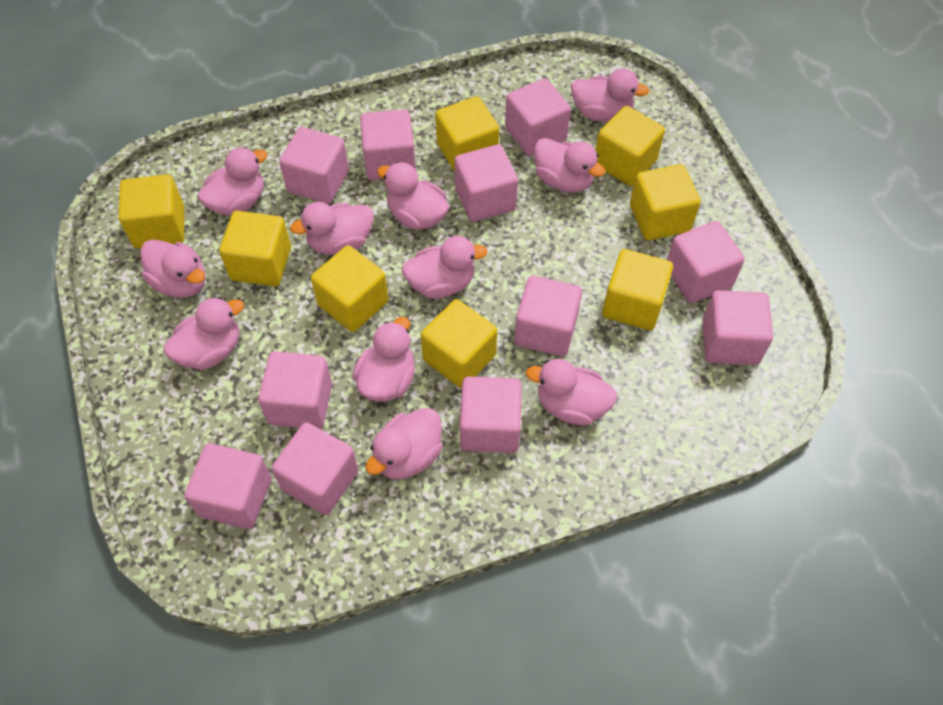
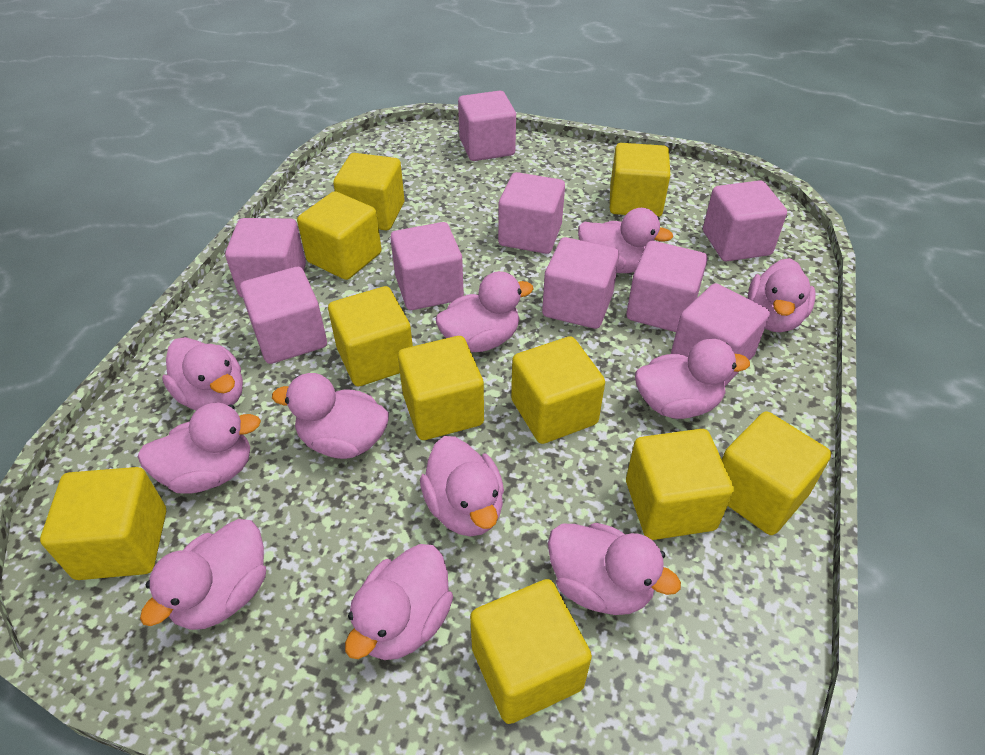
pink cube: [185,443,271,529] [258,351,332,429] [272,422,359,515] [279,127,349,204] [360,109,416,180] [454,144,518,222] [460,376,522,453] [505,78,571,156] [514,276,582,357] [667,221,745,303] [703,290,773,365] = 11 -> [225,218,306,298] [240,267,327,364] [390,222,464,310] [458,91,516,161] [498,172,565,254] [542,237,619,329] [626,241,707,332] [671,283,770,386] [703,180,787,261] = 9
yellow cube: [119,175,184,248] [219,211,291,286] [311,245,389,332] [421,299,497,388] [435,96,499,172] [595,106,665,186] [602,249,673,330] [630,164,701,240] = 8 -> [40,467,166,580] [297,191,382,280] [328,286,413,386] [333,153,404,230] [398,336,484,440] [470,579,592,724] [511,336,605,444] [610,143,670,217] [626,429,734,540] [722,411,831,535] = 10

